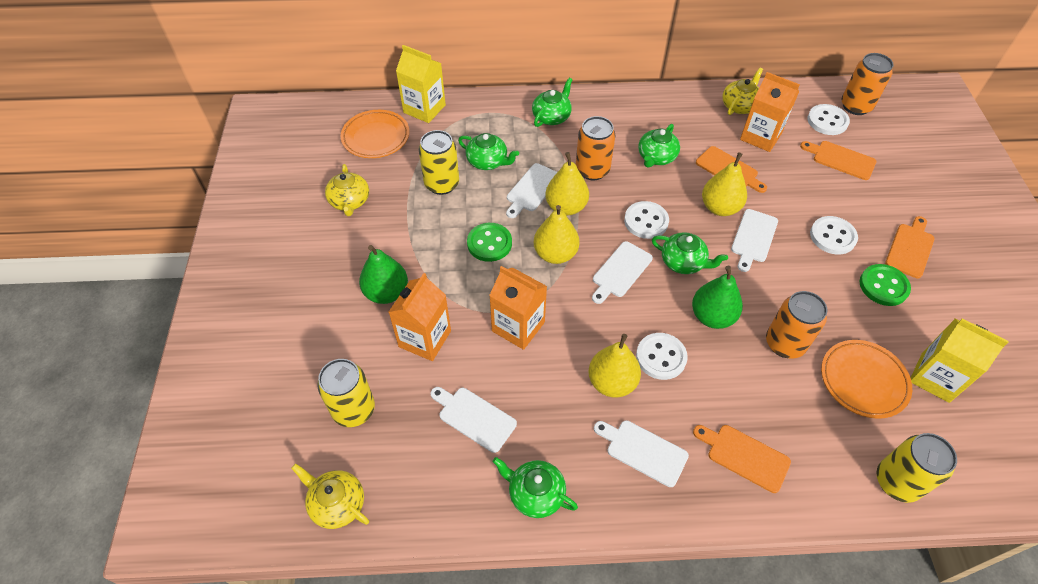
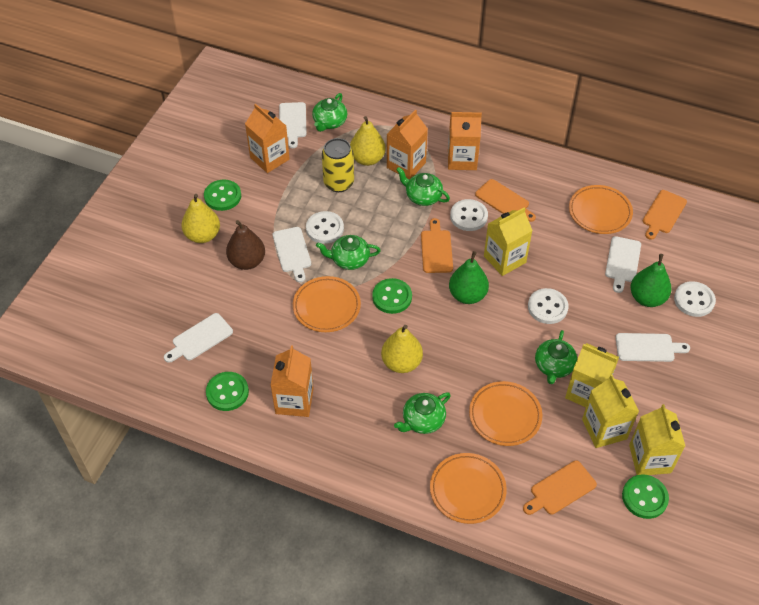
brown pear: none = 0 -> [226,220,265,270] = 1
green button: [467,223,512,262] [860,264,911,306] = 2 -> [204,180,241,211] [206,372,249,411] [372,278,412,314] [622,474,669,519] = 4
orange can: [576,116,616,180] [766,291,828,358] [841,53,894,115] = 3 -> none = 0
orange carton: [389,273,451,361] [489,266,547,350] [740,72,800,152] = 3 -> [245,104,290,173] [271,345,314,417] [387,109,428,179] [448,112,482,170] = 4
orange plate: [341,110,409,158] [821,340,912,419] = 2 -> [293,276,361,332] [430,453,507,524] [469,381,542,446] [569,185,633,234] = 4
yellow can: [317,359,375,427] [418,130,459,195] [876,433,957,503] = 3 -> [322,138,354,192] = 1
yellow carton: [396,45,446,123] [911,318,1009,403] = 2 -> [484,207,533,276] [565,343,619,407] [582,375,639,448] [629,404,685,475] = 4
yellow pear: [534,205,580,264] [545,152,589,215] [588,334,641,398] [702,152,747,216] = 4 -> [181,194,220,243] [350,116,386,166] [381,325,423,373] = 3
yellow teapot: [291,463,369,529] [325,164,369,216] [722,68,763,115] = 3 -> none = 0

